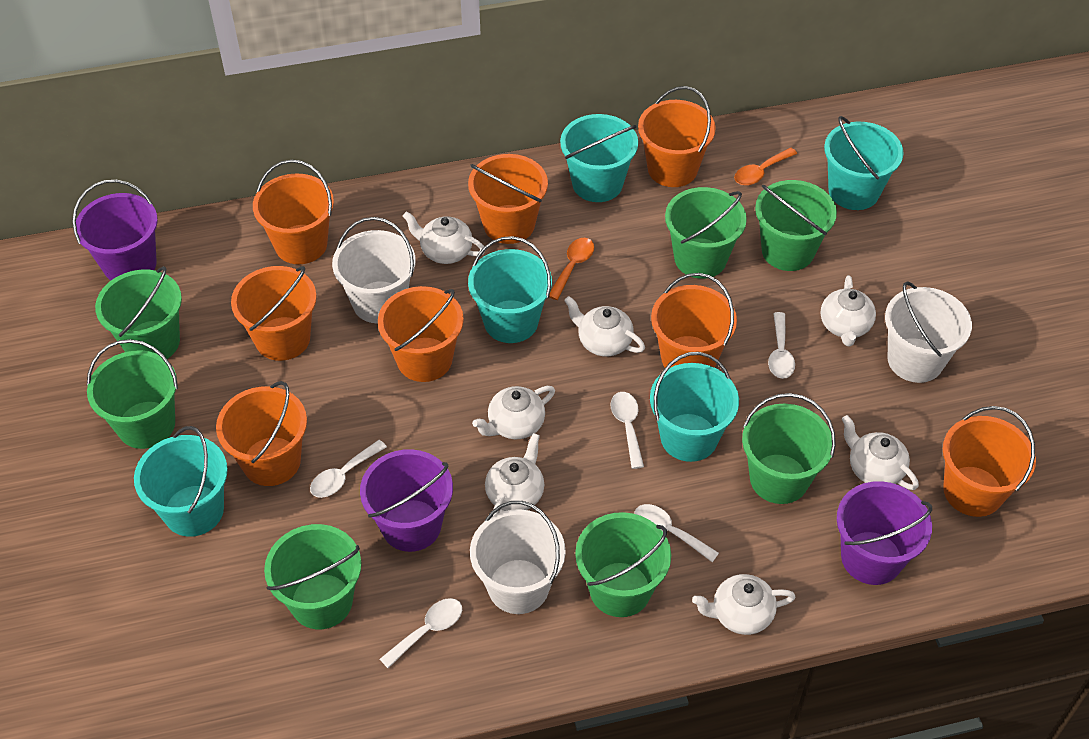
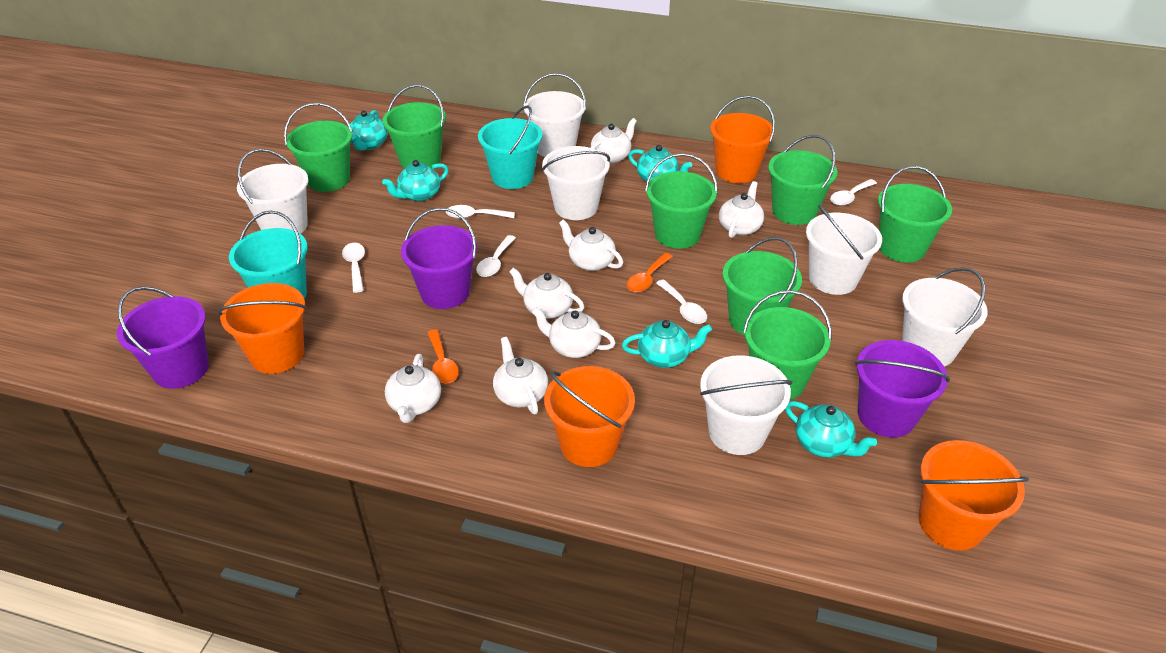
orange bucket: [216,381,307,486] [231,266,317,361] [253,160,334,264] [378,286,464,382] [468,154,548,244] [638,86,716,187] [651,273,737,368] [943,406,1036,517] = 8 -> [217,283,307,374] [544,366,635,467] [710,95,775,183] [919,440,1029,550] = 4
turquoise bucket: [134,426,228,537] [468,236,552,343] [560,114,638,202] [650,352,739,462] [824,116,904,210] = 5 -> [229,211,308,299] [478,105,543,189] = 2
turquoise teapot: none = 0 -> [350,110,388,150] [382,160,449,202] [622,320,712,368] [628,145,692,182] [785,401,877,458] = 5
white bucket: [332,217,416,323] [470,501,566,614] [885,281,972,383] = 3 -> [237,149,309,234] [523,73,586,157] [542,146,610,220] [700,355,792,455] [806,205,882,295] [902,267,987,367] = 6

